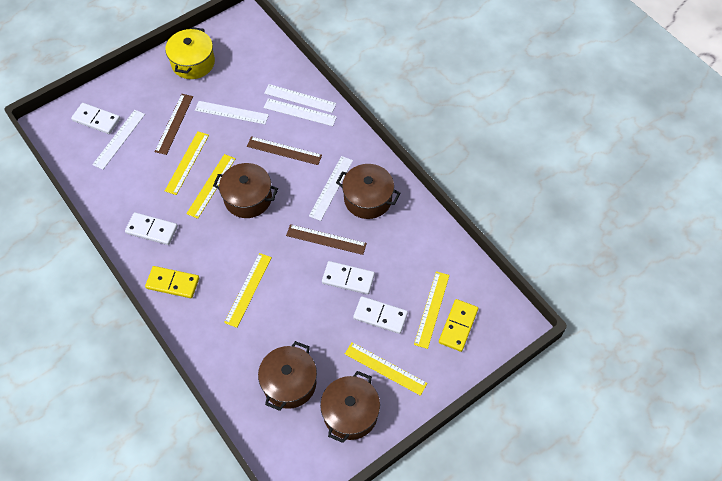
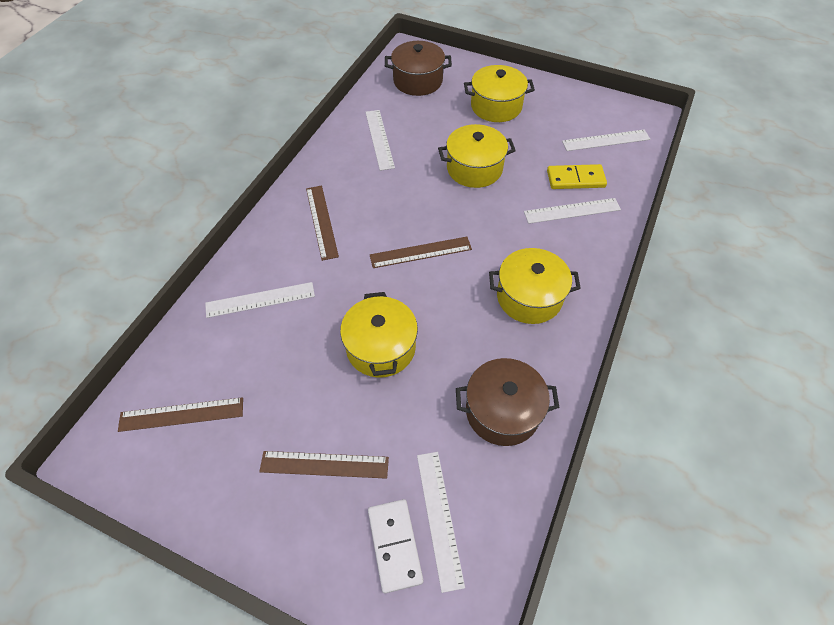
brown pot: [213,163,278,218] [258,341,317,411] [320,371,380,443] [336,164,400,219] = 4 -> [385,41,452,96] [456,358,560,446] = 2
brown ruler: [155,94,193,155] [247,136,322,165] [286,224,367,255] = 3 -> [118,397,243,432] [259,451,389,479] [306,186,339,261] [370,237,472,268] = 4
white domino: [71,103,120,134] [125,212,178,245] [322,261,375,295] [353,296,408,334] = 4 -> [368,499,423,594] = 1
yellow domino: [145,266,199,298] [439,299,478,352] = 2 -> [547,164,607,189] = 1
yellow pot: [165,27,215,79] = 1 -> [340,292,418,378] [438,124,516,188] [464,65,535,122] [489,248,581,324] = 4
yellow ruler: [165,131,209,195] [186,154,236,219] [224,253,272,328] [345,342,427,396] [414,271,450,349] = 5 -> none = 0

